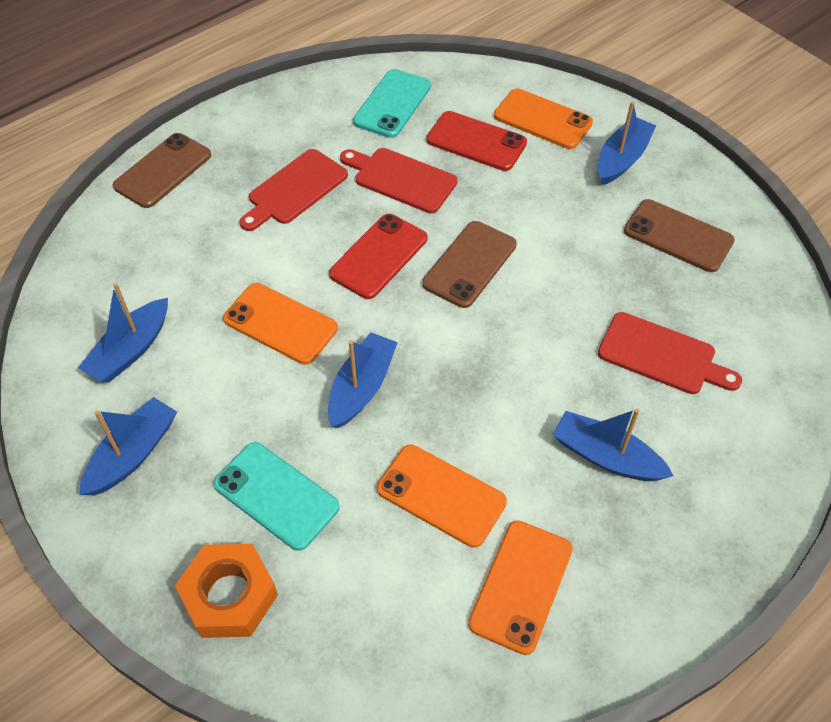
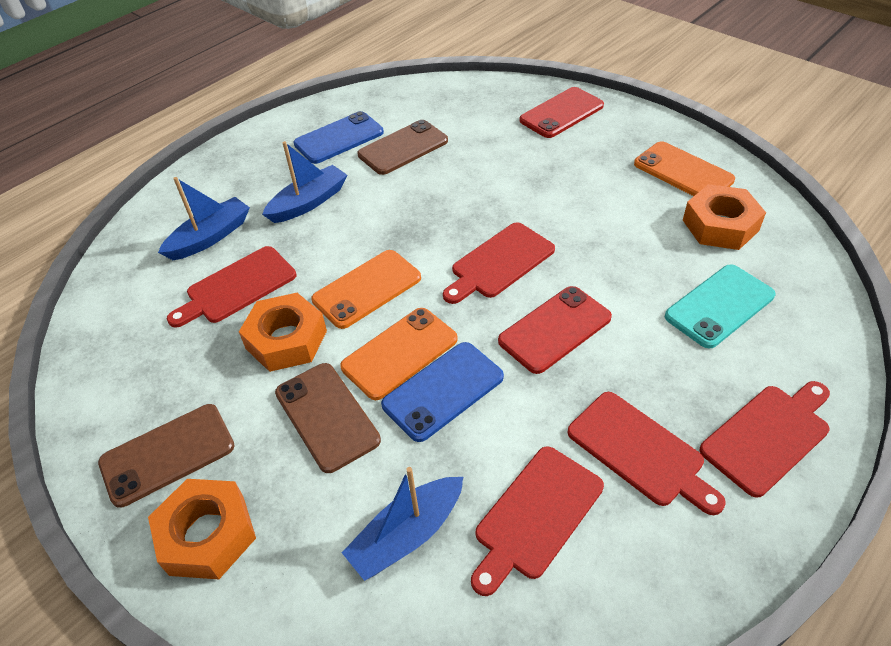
blue boat: [78,283,168,382] [80,397,177,495] [328,332,398,428] [552,409,674,481] [598,101,656,185] = 5 -> [158,177,250,260] [262,141,347,223] [342,467,463,581] = 3
blue phone: none = 0 -> [293,111,384,164] [381,342,504,442] = 2
orange nut: [175,544,278,638] = 1 -> [148,479,256,579] [239,293,327,372] [683,184,766,250] = 3
orange phone: [223,283,338,365] [377,445,507,548] [468,521,573,655] [494,89,593,149] = 4 -> [312,250,421,329] [340,308,458,400] [634,141,735,196] = 3
red cutting board: [239,149,348,231] [340,148,458,213] [598,312,742,394] = 3 -> [167,246,296,328] [443,222,555,304] [471,446,604,596] [568,392,726,515] [699,381,830,498] = 5
turquoise phone: [213,442,340,551] [353,69,431,138] = 2 -> [665,264,775,348] = 1

